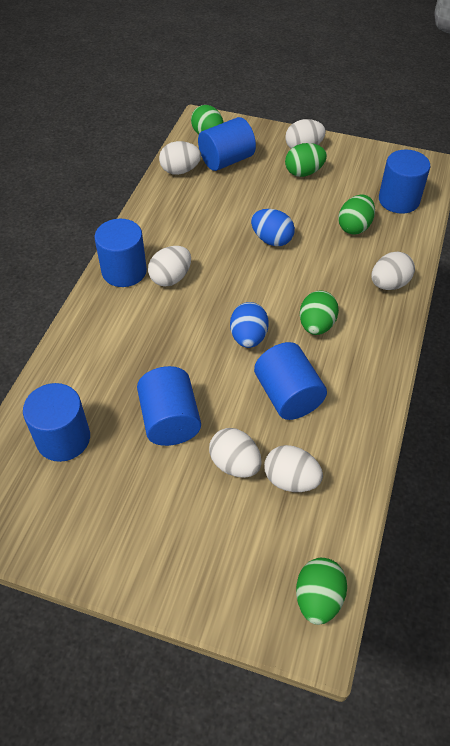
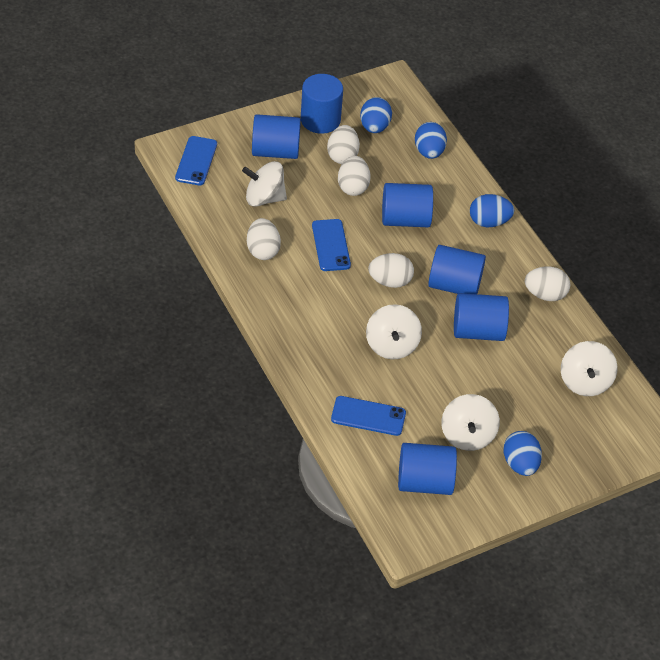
blue egg: [230,302,269,348] [251,209,295,246] = 2 -> [360,97,392,133] [415,122,447,159] [470,194,514,227] [503,431,542,476] = 4
blue phone: none = 0 -> [175,136,217,185] [312,219,351,271] [331,396,406,436] = 3
green egg: [191,105,224,134] [285,143,327,177] [296,558,347,625] [300,291,339,335] [338,195,375,235] = 5 -> none = 0
white egg: [148,246,191,287] [159,141,201,175] [209,428,262,478] [264,445,323,492] [285,119,326,149] [372,251,415,290] = 6 -> [247,218,281,260] [327,125,360,164] [338,156,371,196] [368,253,414,288] [525,267,570,301] = 5
white spinning top: none = 0 -> [242,161,287,207] [366,304,422,359] [441,394,500,451] [561,341,618,396] = 4

